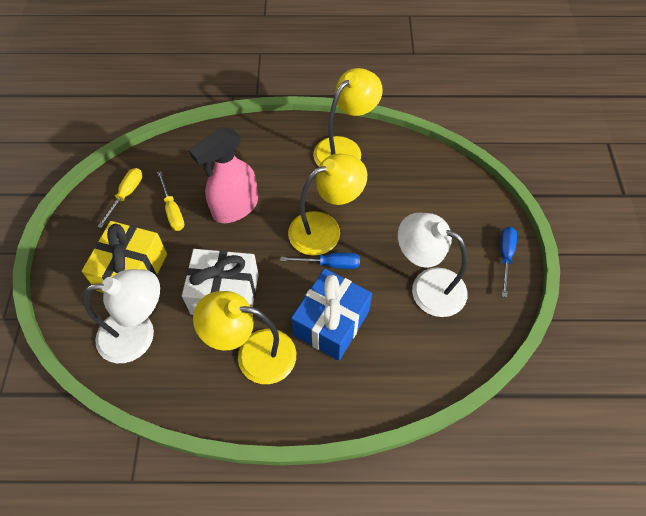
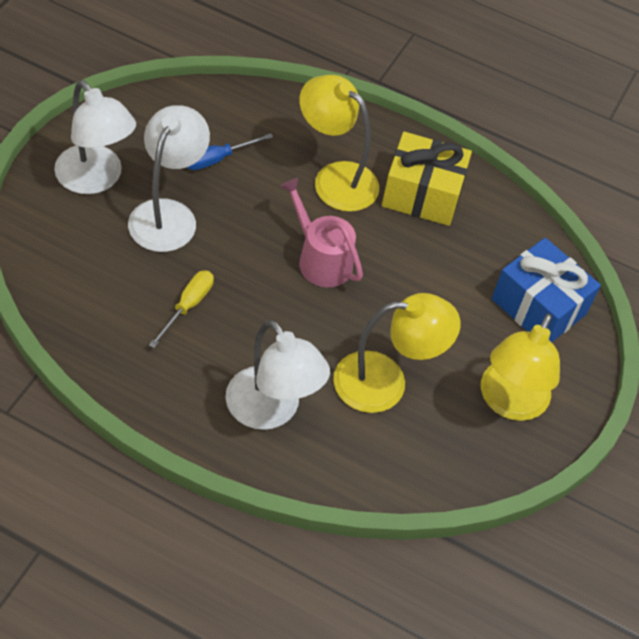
blue screwdriver: [280,253,360,269] [500,227,517,297] = 2 -> [186,133,273,170] = 1
pink spray bottle: [189,127,258,223] = 1 -> none = 0
pink watering can: none = 0 -> [280,178,363,287] = 1
white gift: [182,249,259,315] = 1 -> none = 0
white lamp: [83,269,160,363] [398,213,468,317] = 2 -> [54,80,136,194] [128,105,210,252] [225,320,330,430] = 3
yellow screwdriver: [97,168,142,228] [157,171,184,231] = 2 -> [149,270,214,348] = 1

